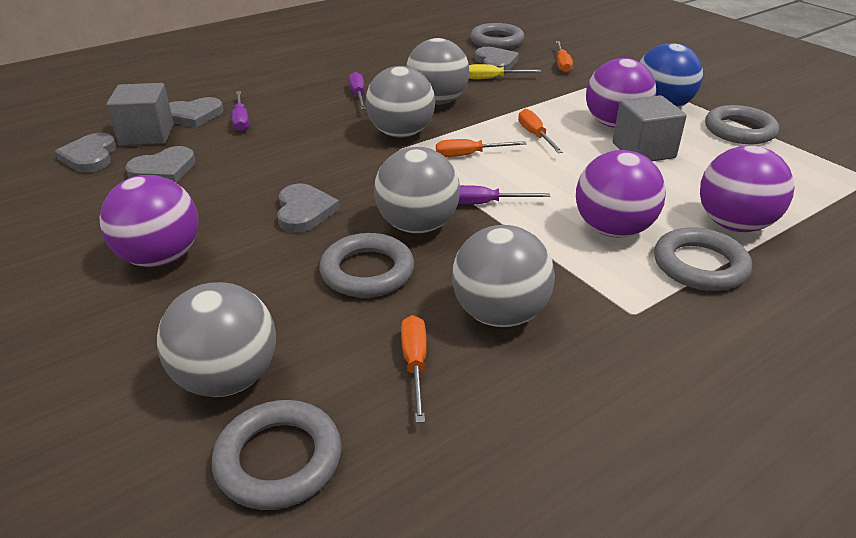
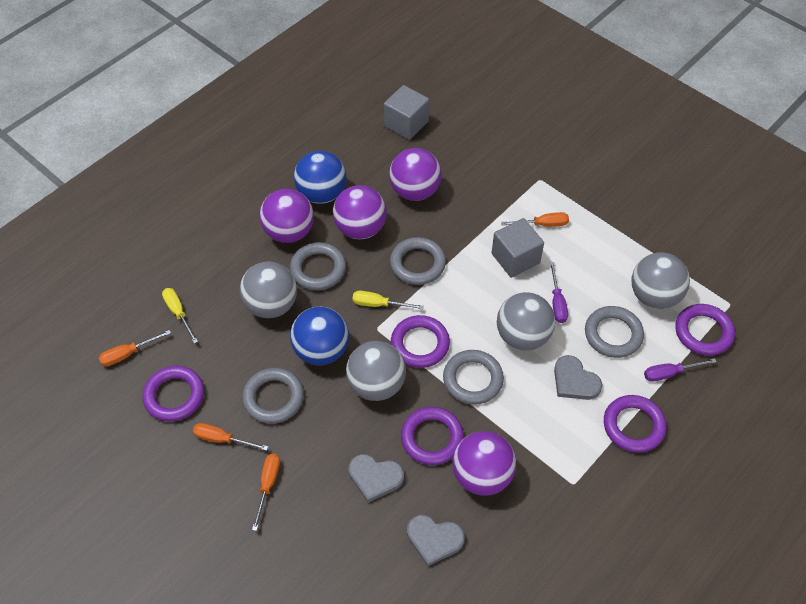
blue ball: [639,43,703,108] = 1 -> [290,307,349,365] [294,151,347,204] = 2
grey ball: [157,282,276,397] [366,66,435,137] [374,147,460,233] [406,38,470,105] [452,225,555,327] = 5 -> [240,261,297,318] [346,341,406,401] [497,292,555,350] [632,252,690,309] = 4
grey heart: [55,133,116,173] [125,146,196,183] [169,97,223,128] [277,183,340,233] [475,47,519,70] = 5 -> [348,454,404,503] [407,515,465,567] [554,355,603,400] = 3
purple ring: none = 0 -> [142,366,204,421] [391,315,450,368] [401,407,464,465] [604,395,667,453] [676,304,735,356] = 5
purple screwdriver: [232,91,249,131] [349,72,366,110] [458,185,550,205] = 3 -> [550,262,568,323] [644,358,716,382] = 2
yellow screwdriver: [469,64,541,79] = 1 -> [162,288,198,344] [352,291,424,309] = 2

